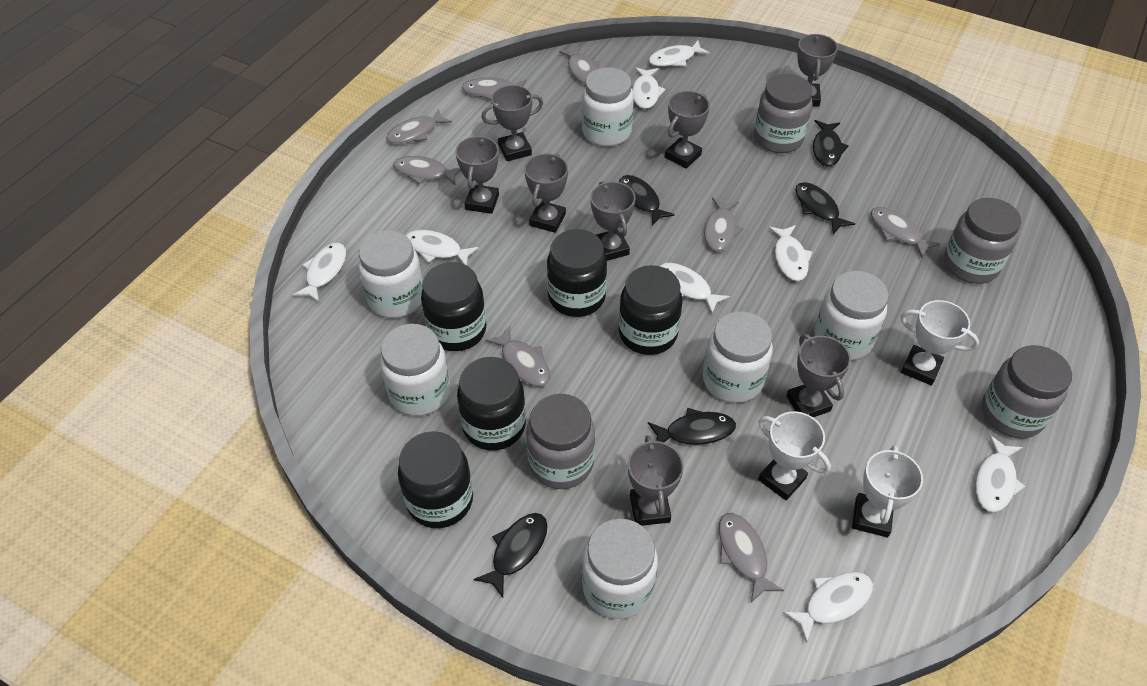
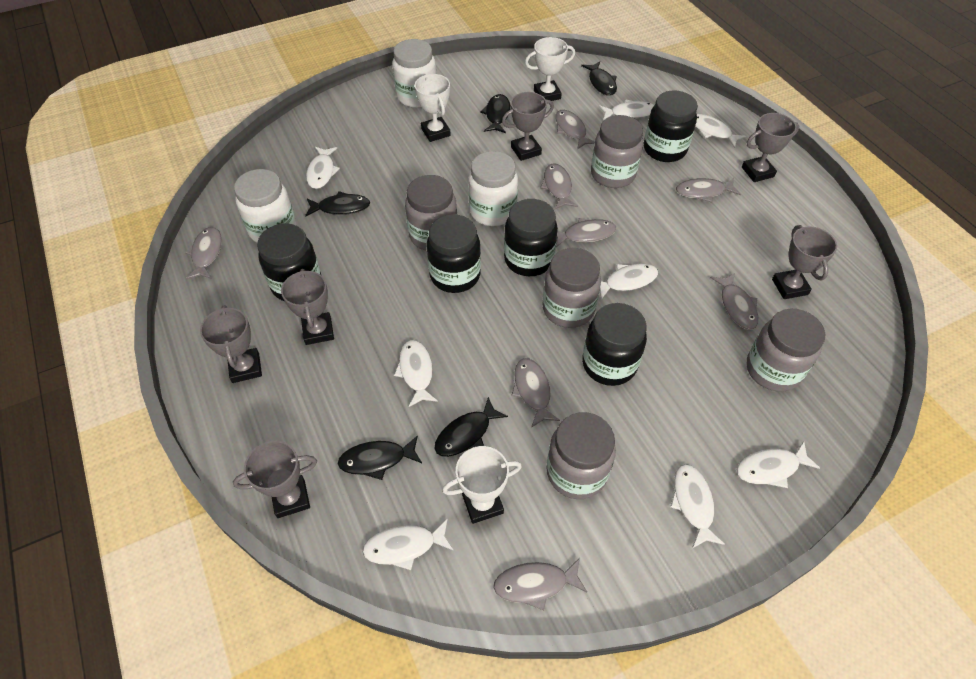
grey jar: [526,394,595,489] [754,74,813,153] [944,198,1021,284] [982,345,1072,439] = 4 -> [405,175,457,251] [543,248,601,328] [546,412,616,499] [591,115,643,188] [747,309,825,392] = 5
grey trophy: [455,135,499,214] [481,85,543,161] [524,153,568,233] [591,181,636,261] [628,435,684,526] [665,91,710,169] [786,334,851,417] [797,34,838,107] = 8 -> [200,305,262,383] [233,441,317,518] [281,269,334,345] [502,92,554,161] [742,113,799,182] [772,225,837,299] = 6
white jar: [358,230,423,318] [380,324,450,416] [582,67,634,147] [582,519,658,619] [703,311,773,403] [814,271,888,360] = 6 -> [234,169,296,243] [392,39,437,108] [468,151,518,226] = 3

